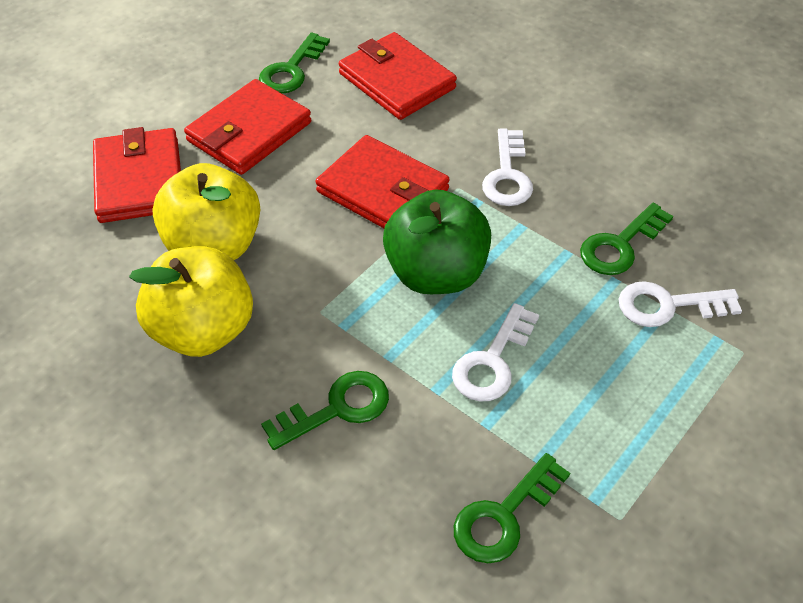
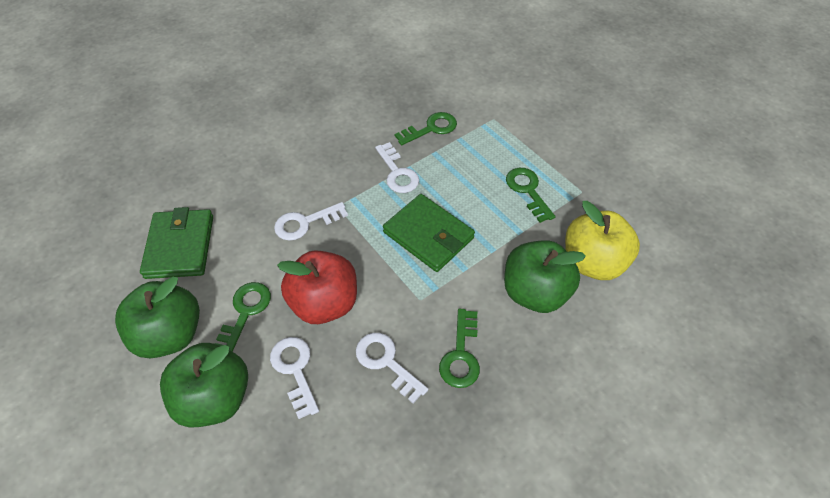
green apple: [383,189,491,294] = 1 -> [115,277,200,358] [160,343,248,427] [504,240,586,313] = 3
green wallet: none = 0 -> [140,207,213,279] [383,194,475,272] = 2
red apple: none = 0 -> [277,250,357,324] = 1
red wallet: [93,127,181,223] [184,79,311,175] [316,135,450,228] [339,32,457,120] = 4 -> none = 0
white key: [452,303,539,402] [482,129,533,206] [619,281,742,327] = 3 -> [270,337,319,419] [274,202,348,241] [356,333,428,404] [375,142,419,193] = 4
yellow apple: [129,246,253,357] [152,163,260,260] = 2 -> [565,201,640,280] = 1

